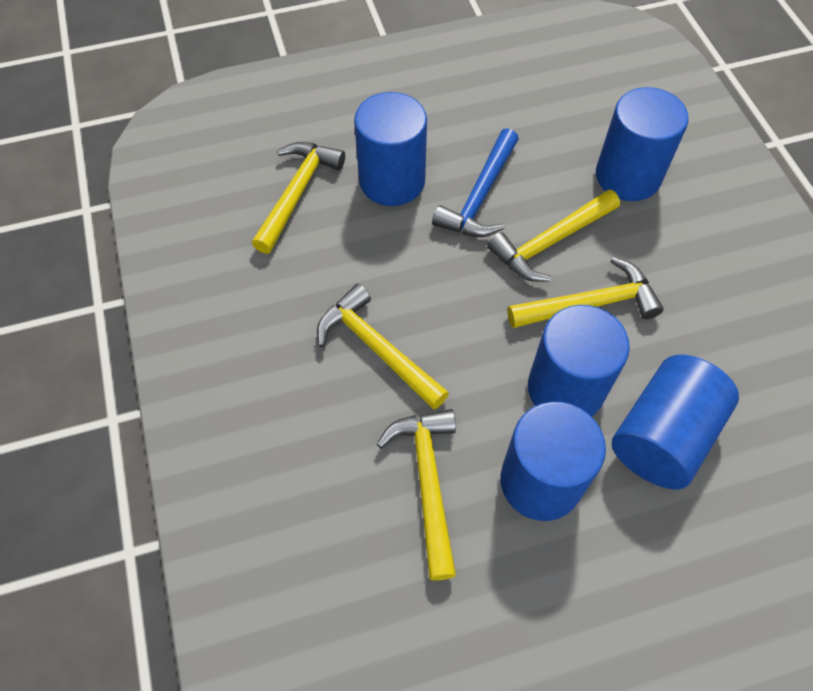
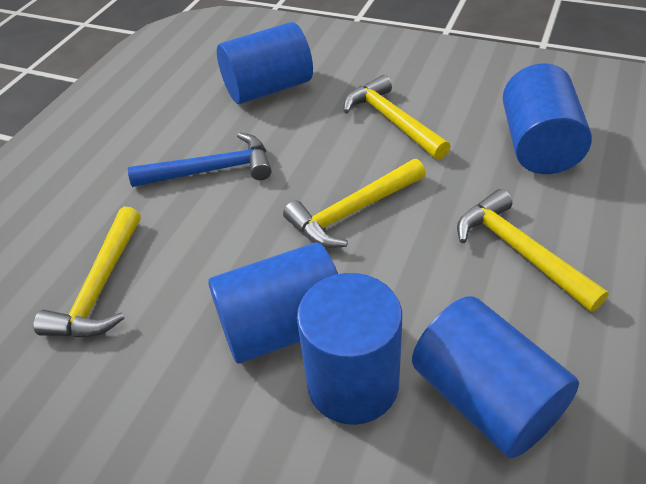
yellow hammer: [252,142,345,254] [317,284,449,410] [377,409,456,580] [487,189,620,282] [507,257,664,328] = 5 -> [33,207,141,337] [283,159,426,248] [344,75,450,160] [457,189,609,312] = 4

